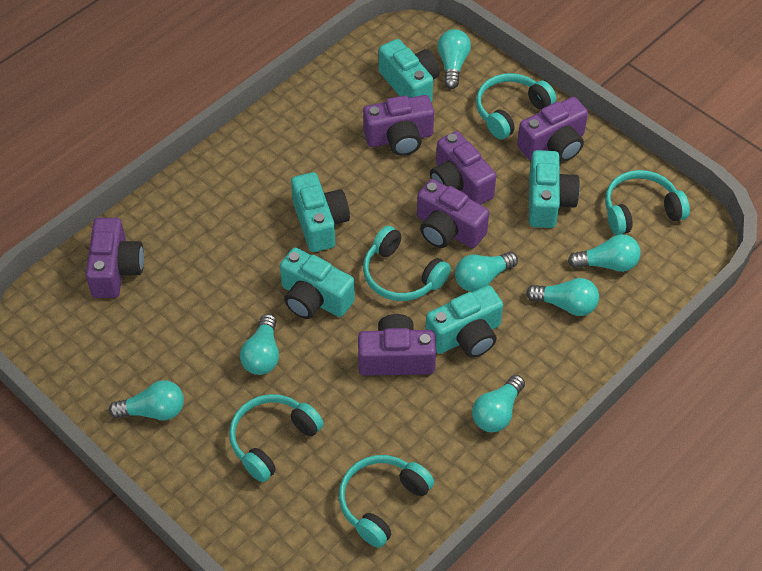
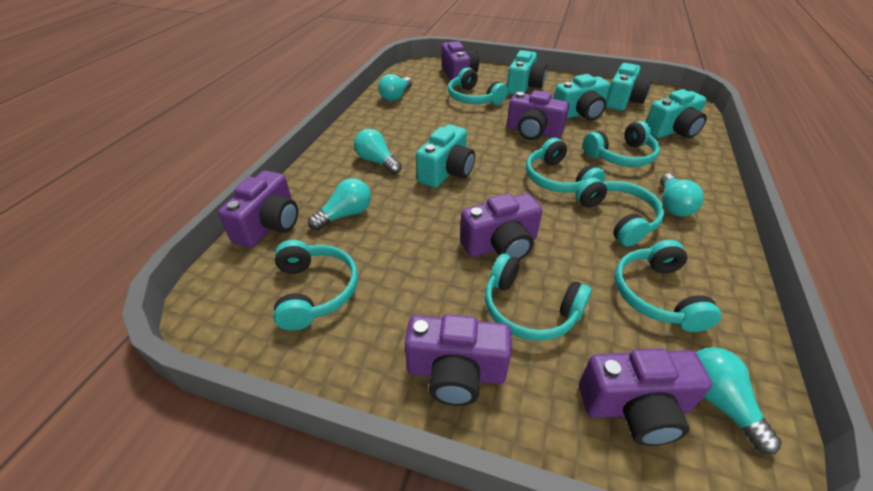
turquoise headphones: [229,394,324,482] [339,455,434,548] [363,226,451,301] [476,73,556,140] [605,170,690,235] = 5 -> [274,240,358,331] [448,67,508,105] [485,253,592,341] [526,138,606,193] [575,177,664,247] [583,121,660,167] [614,240,721,332] = 7
turquoise light bulb: [109,380,184,420] [240,314,279,375] [437,29,471,89] [455,252,518,292] [472,375,525,432] [526,278,599,316] [568,234,641,272] = 7 -> [308,178,371,231] [354,129,402,174] [378,74,412,101] [660,173,704,216] [696,347,782,454] = 5

